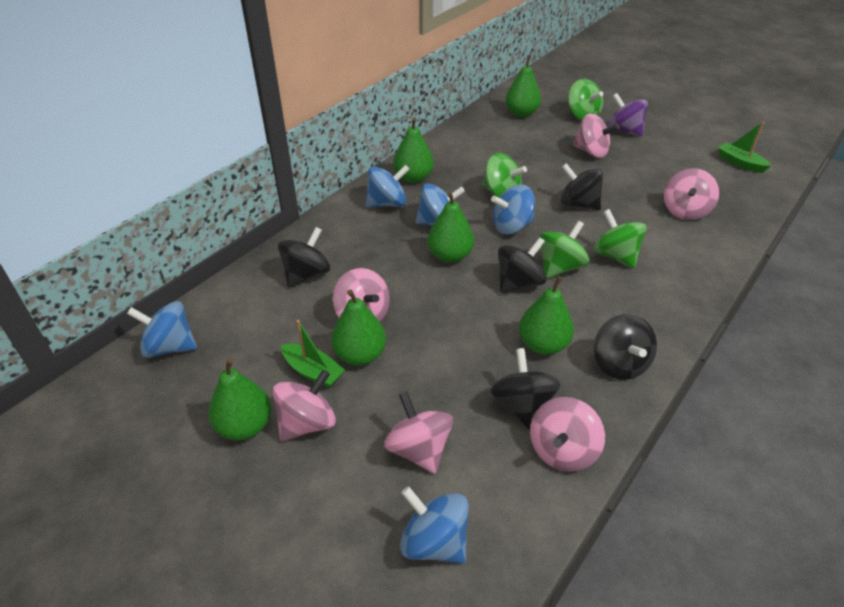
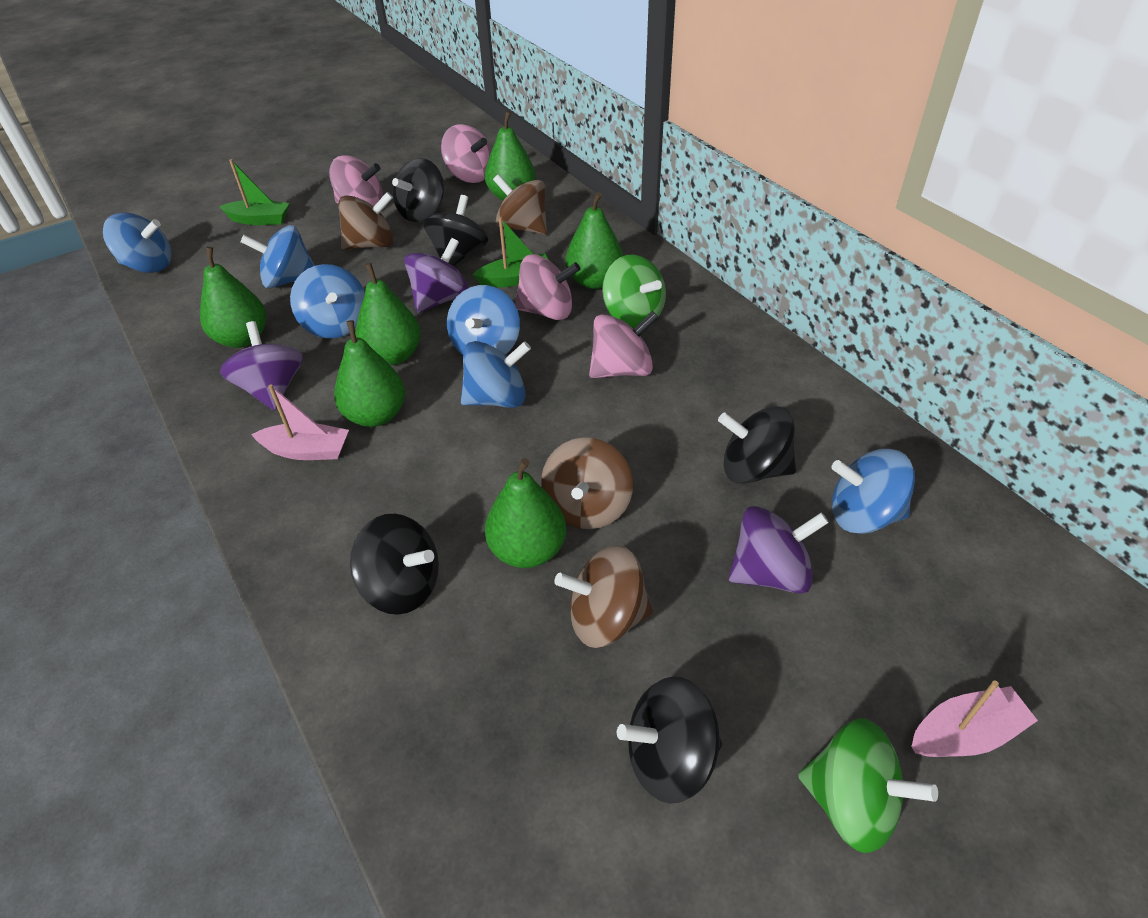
blue spinning top: [127,301,197,358] [365,165,410,208] [400,486,469,564] [415,183,465,226] [491,185,535,234] = 5 -> [103,213,172,273] [240,225,315,288] [290,264,365,338] [447,285,520,355] [461,341,531,408] [831,449,915,534] = 6
brown spinning top: none = 0 -> [338,192,393,250] [493,174,547,234] [541,438,633,529] [554,545,653,648] = 4
green spinning top: [482,153,527,198] [539,221,590,278] [568,79,604,120] [593,209,647,268] = 4 -> [602,254,666,328] [798,718,938,853] = 2
pink boat: none = 0 -> [251,385,349,460] [911,680,1038,757] = 2
pink spinning top: [272,370,336,441] [333,268,390,322] [384,392,453,474] [530,397,605,472] [573,113,620,158] [664,168,719,220] = 6 -> [329,155,383,206] [441,124,492,183] [515,254,581,320] [589,311,659,378] = 4
purple spinning top: [608,93,648,137] = 1 -> [220,321,303,410] [404,238,469,313] [729,506,829,593] = 3

